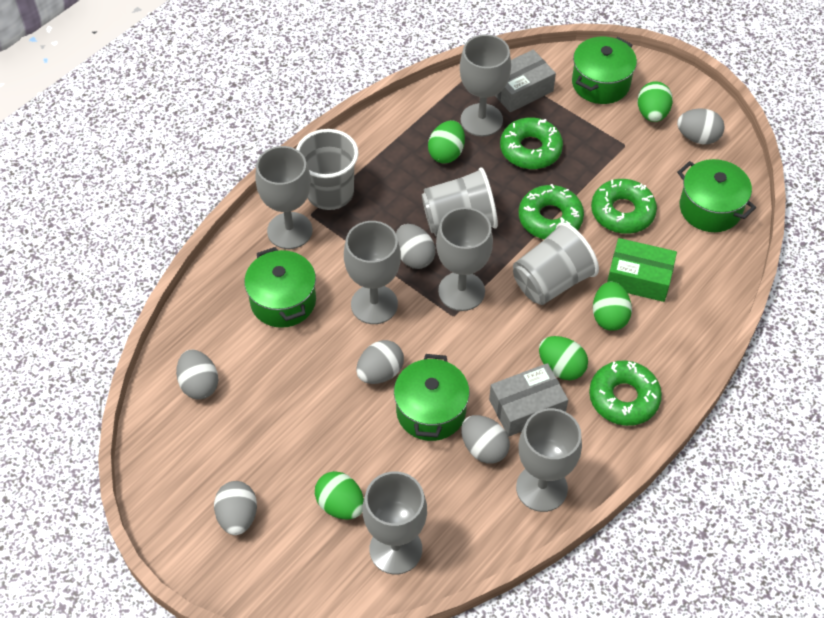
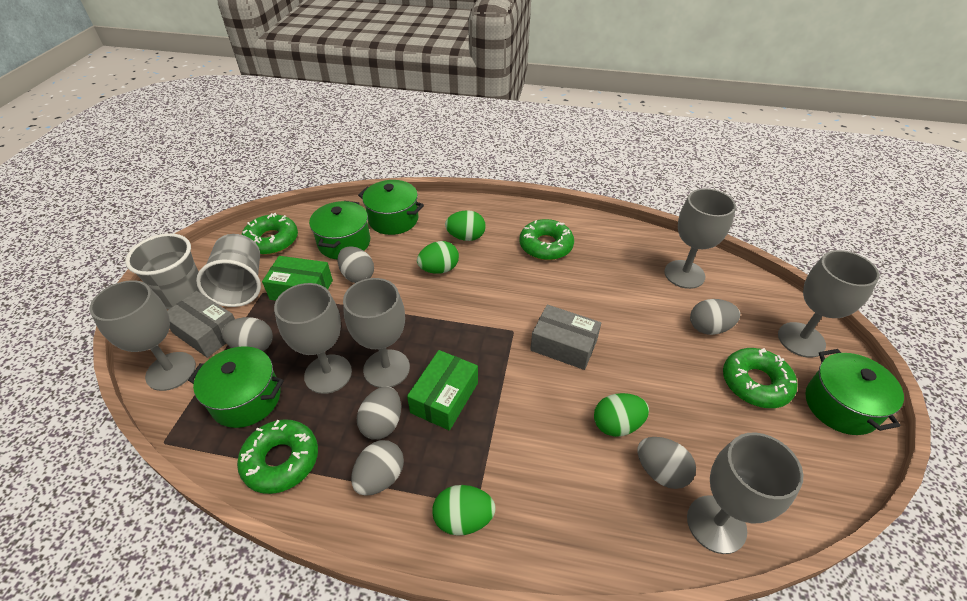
green box: [607,238,677,302] = 1 -> [262,256,333,301] [407,350,478,430] = 2
green egg: [315,471,364,520] [428,120,465,163] [539,336,588,380] [593,282,632,331] [638,81,673,122] = 5 -> [417,241,459,274] [432,485,496,536] [445,210,486,241] [594,393,649,437] = 4
grey cup: [296,129,359,210] [422,167,498,237] [513,222,599,305] = 3 -> [125,233,201,310] [196,234,261,307] = 2

